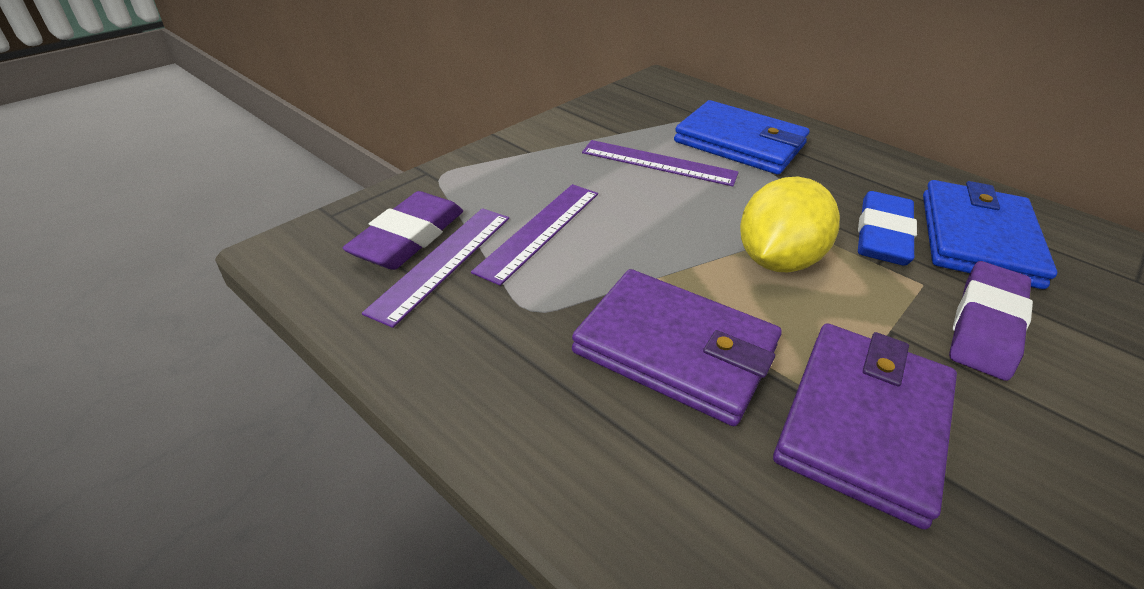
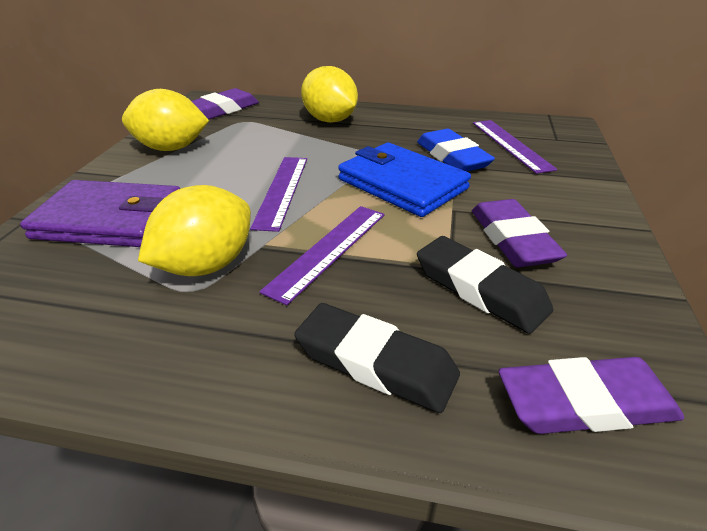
black eraser: none = 0 -> [294,303,460,413] [417,236,553,334] = 2
blue wallet: [674,100,809,175] [923,180,1057,289] = 2 -> [338,143,471,217] = 1
purple eraser: [343,191,463,270] [949,261,1033,381] = 2 -> [192,88,259,120] [472,199,567,267] [499,357,684,434] = 3
purple wallet: [572,269,782,426] [773,323,957,530] = 2 -> [20,180,180,247] = 1
yellow lemon: [740,176,840,272] = 1 -> [122,89,209,151] [138,185,251,276] [301,66,358,123] = 3

